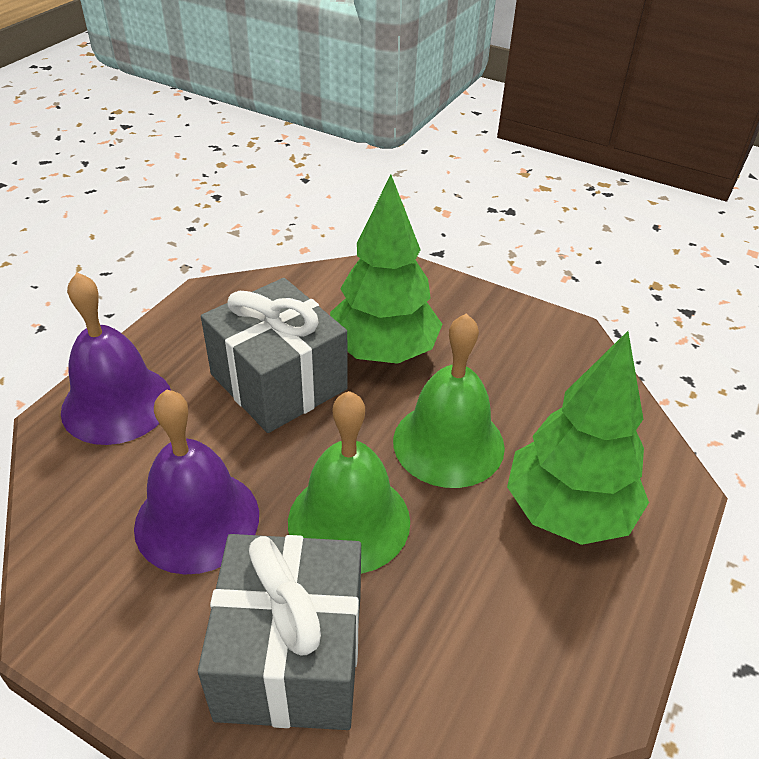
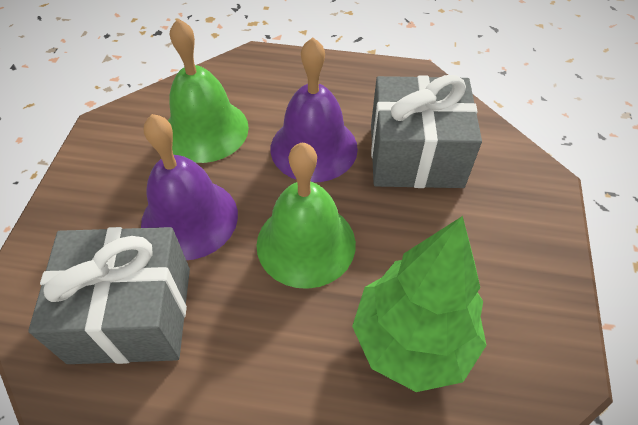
green tree: [330,175,442,364] [507,331,649,545] = 2 -> [352,216,487,392] = 1

